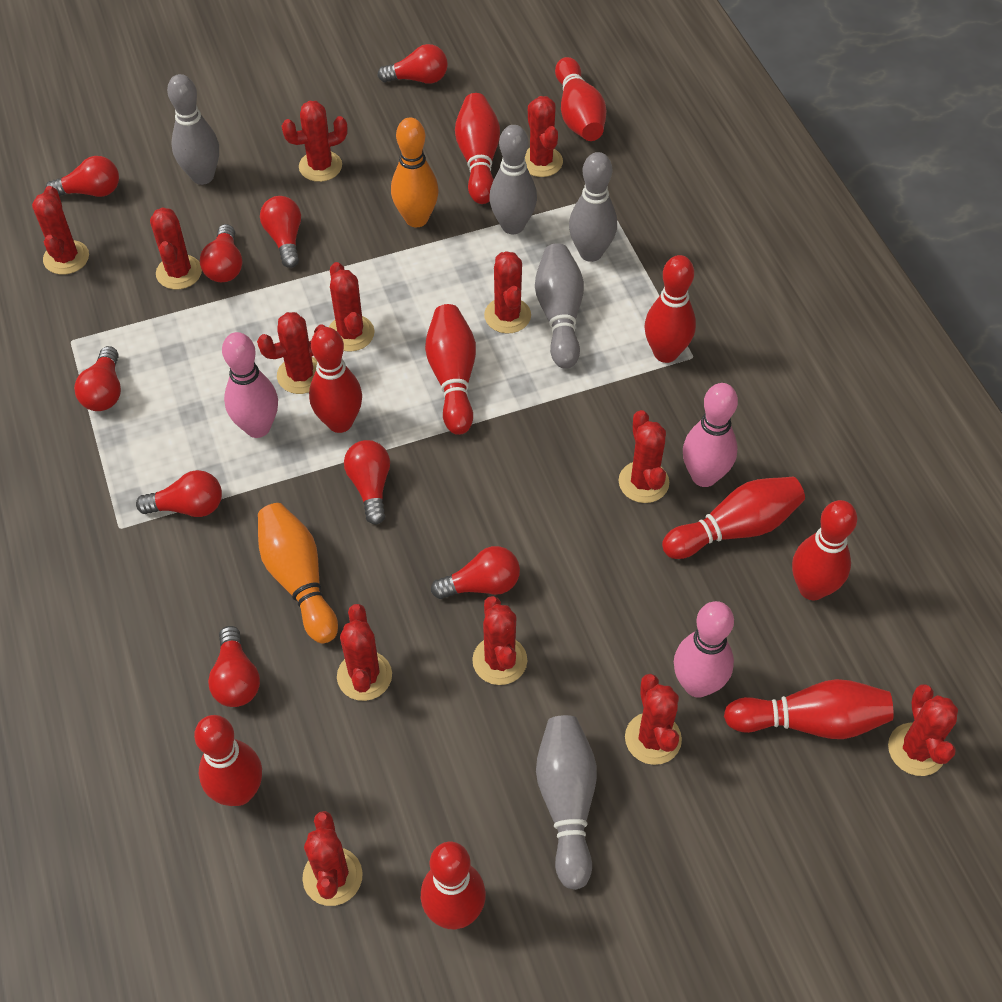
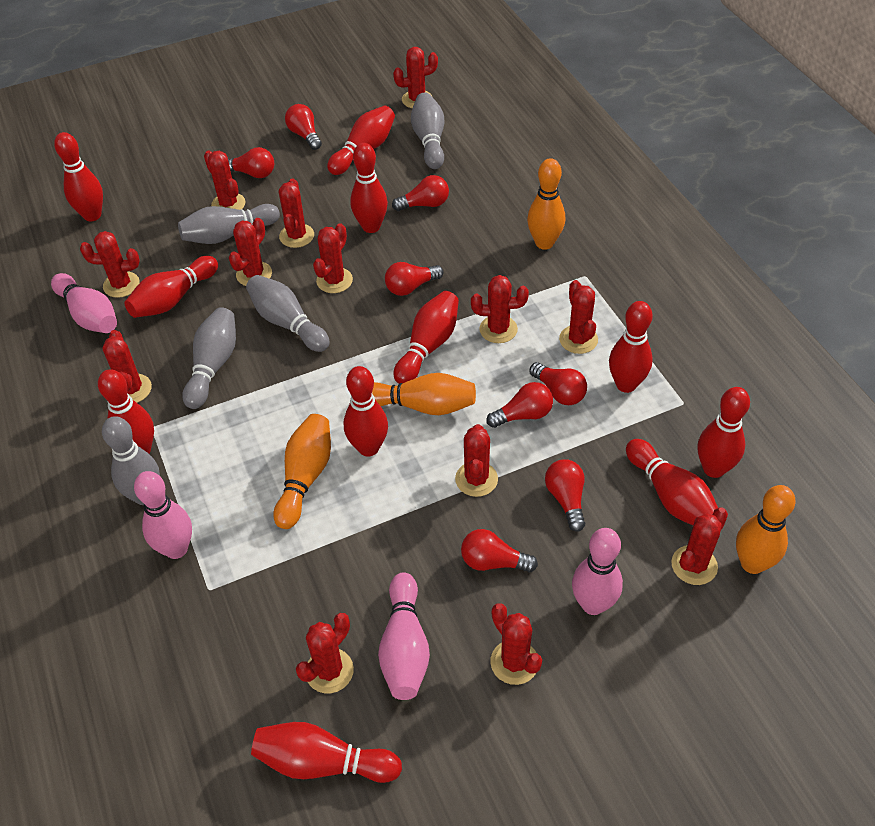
orange bowling pin: [258,503,338,644] [391,118,439,227] = 2 -> [273,414,331,529] [372,373,476,415] [527,158,565,250] [736,485,796,574] = 4
pink bowling pin: [222,332,278,438] [674,601,734,698] [683,383,738,487] = 3 -> [51,273,117,333] [134,471,192,559] [378,572,430,700] [572,528,623,615] = 4
red bowling pin: [194,715,262,806] [309,327,362,433] [421,842,486,929] [425,304,476,435] [455,93,500,204] [555,57,606,141] [645,255,696,363] [662,477,805,559] [724,679,894,739] [792,500,857,600] = 10 -> [54,132,103,221] [98,369,154,453] [124,256,218,318] [251,722,402,783] [327,106,395,175] [344,366,388,457] [350,143,388,233] [394,291,459,384] [609,301,653,393] [626,439,718,525] [698,387,750,478] = 11
red light bulb: [45,156,119,197] [74,346,121,411] [136,470,222,517] [200,224,242,282] [208,626,260,707] [260,196,301,268] [344,440,390,525] [377,44,448,84] [431,546,520,599] = 9 -> [228,147,274,178] [285,104,322,150] [385,262,443,296] [392,175,449,211] [461,529,538,572] [486,382,553,428] [529,362,587,405] [545,459,585,532] = 8

